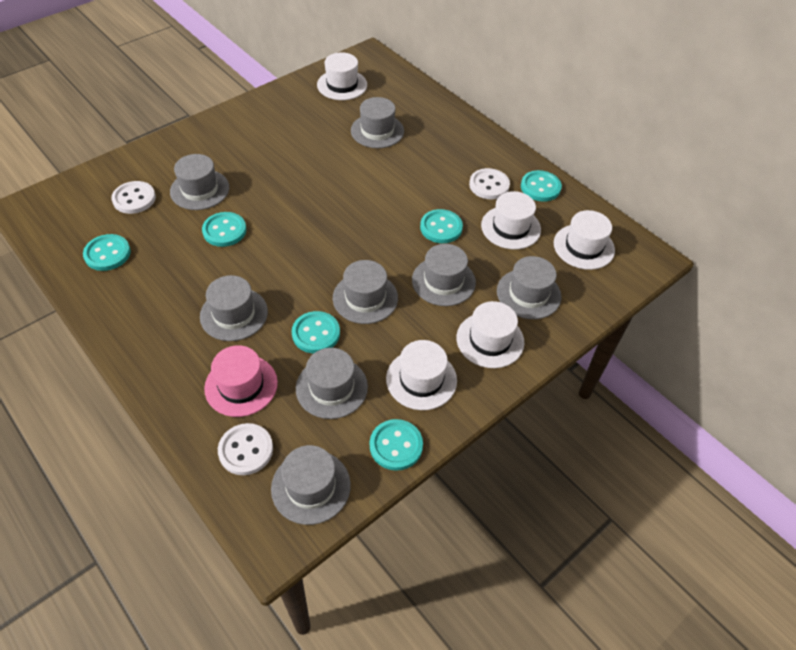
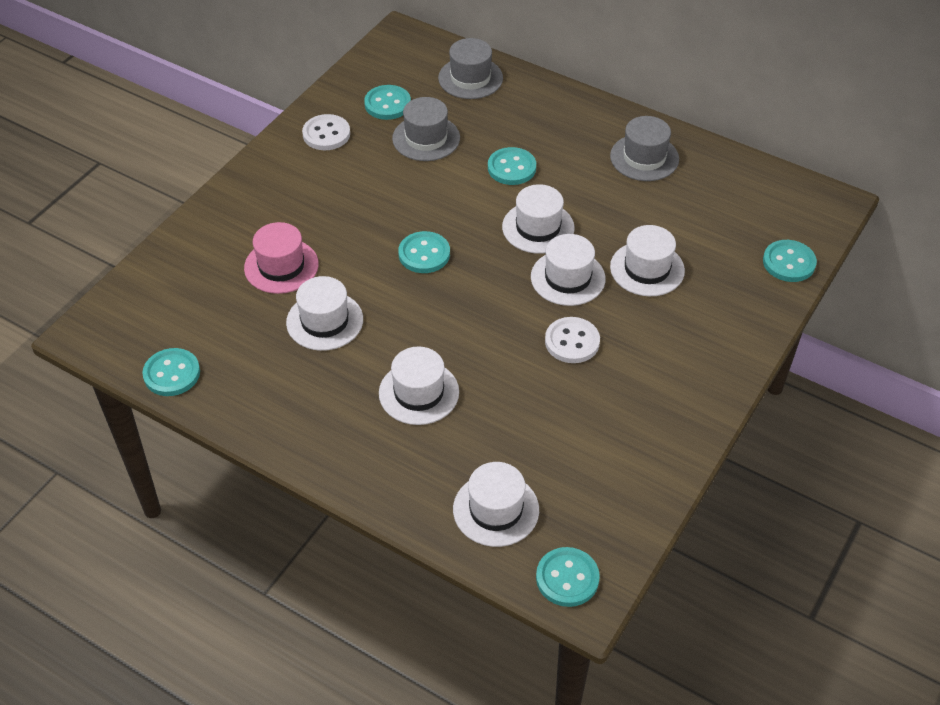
grey hat: [170,154,229,210] [200,275,268,341] [271,445,351,525] [296,348,368,419] [333,260,398,324] [351,97,404,148] [412,244,476,306] [497,256,562,319] = 8 -> [392,97,460,161] [438,38,503,99] [610,116,679,181] = 3
white button: [111,181,156,214] [218,423,273,475] [469,168,510,199] = 3 -> [302,114,350,150] [545,317,600,363] = 2
white hat: [317,52,367,100] [386,340,457,410] [456,301,524,368] [481,191,541,249] [554,210,615,270] = 5 -> [286,276,363,351] [379,347,459,425] [453,462,539,547] [502,184,575,254] [531,234,606,306] [610,225,685,296] = 6

